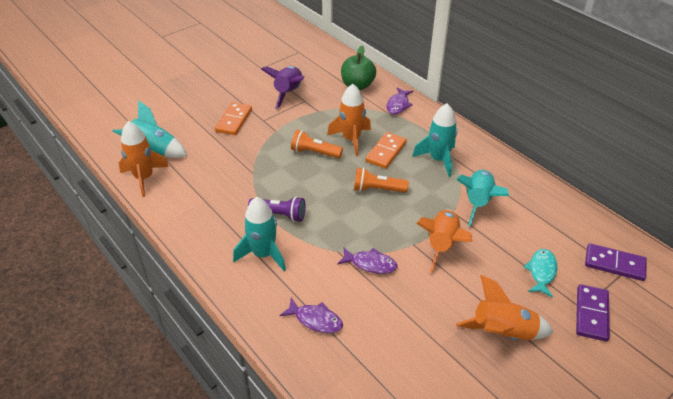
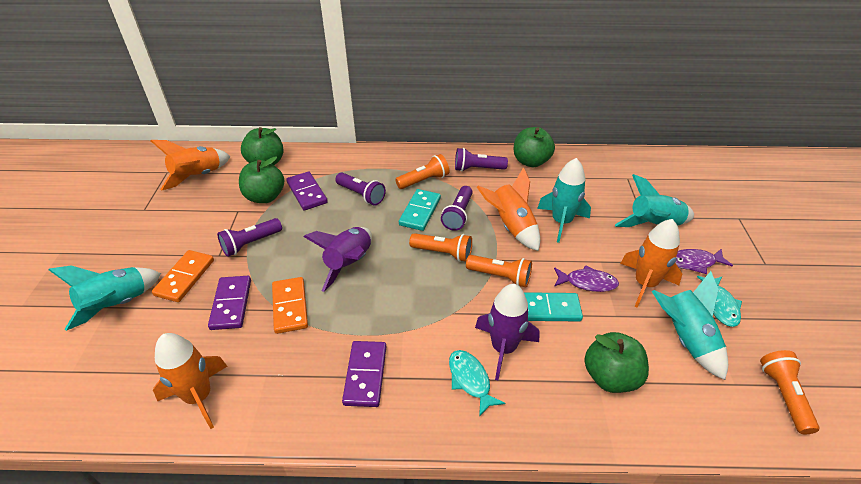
green apple: [341,46,376,90] = 1 -> [239,156,284,203] [241,127,284,165] [514,127,555,167] [584,332,649,393] = 4
orange flashlight: [291,130,343,158] [354,168,409,193] = 2 -> [395,154,449,189] [409,233,472,262] [466,255,532,287] [760,350,819,434] = 4
purple domino: [576,284,610,342] [585,243,647,281] = 2 -> [208,276,251,330] [286,171,328,210] [342,341,386,407] = 3
purple fish: [279,298,343,333] [337,247,398,274] [386,87,413,114] = 3 -> [554,265,619,292] [675,249,733,274] = 2
purple flashlight: [248,196,306,222] = 1 -> [217,218,282,257] [335,172,386,205] [441,186,473,231] [455,148,508,172] = 4
purple rocket: [261,66,304,109] = 1 -> [304,227,372,292] [475,284,540,380] = 2
turquoise domino: none = 0 -> [399,189,441,231] [524,292,583,321] = 2
turquoise fish: [524,249,557,298] = 1 -> [449,350,505,417] [697,276,742,327] = 2

